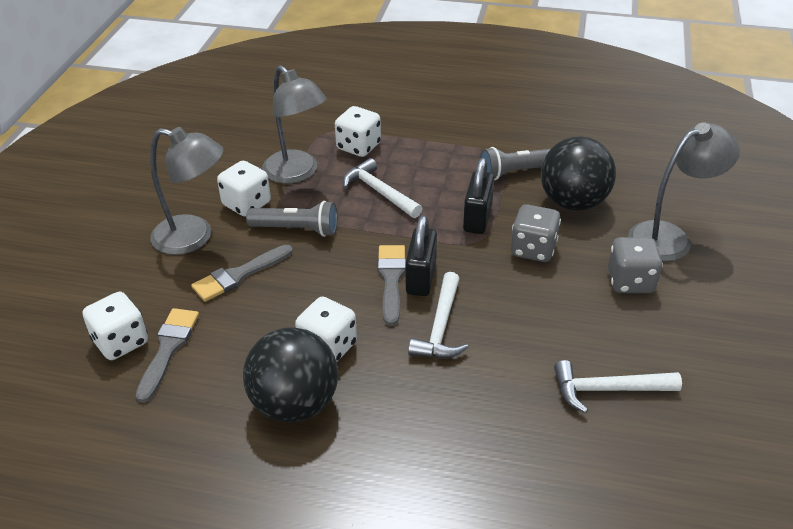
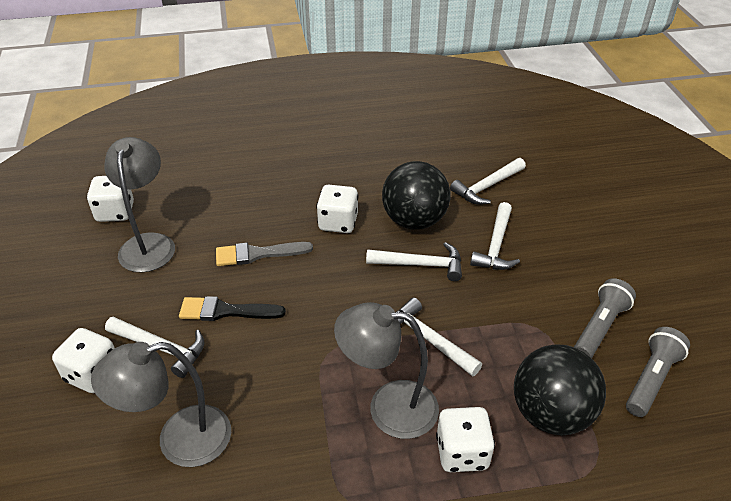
black brush: none = 0 -> [179,296,286,321] = 1
black padlock: [406,215,437,296] [463,158,494,234] = 2 -> none = 0
grey brush: [136,308,199,403] [191,245,293,302] [377,245,406,326] = 3 -> [216,242,313,266] = 1
grey dice: [511,204,561,262] [608,237,663,293] = 2 -> none = 0
white hammer: [343,158,423,218] [408,272,468,359] [554,360,682,413] = 3 -> [105,317,205,378] [366,242,462,281] [397,298,482,376] [450,158,526,205] [470,202,520,270] = 5

